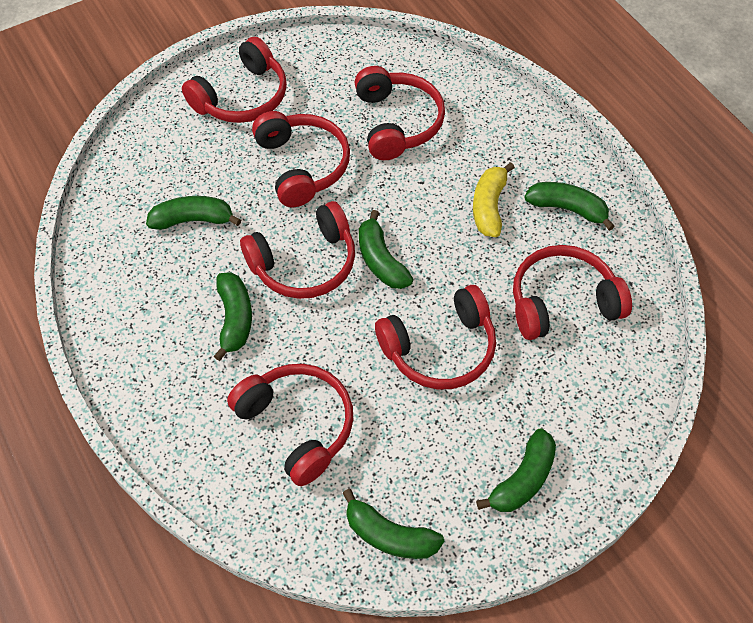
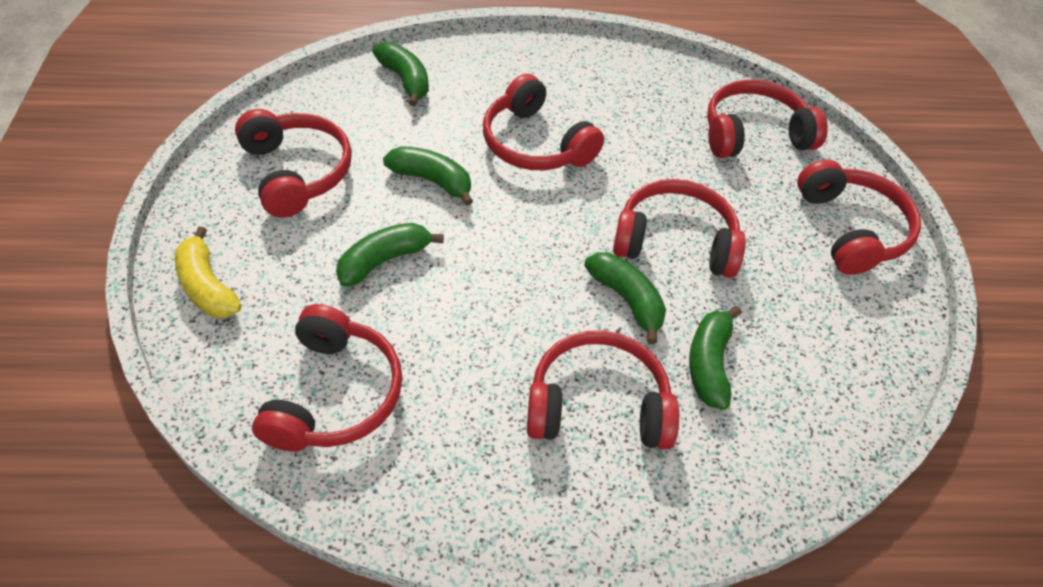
green banana: [146,196,241,230] [214,272,252,361] [342,489,444,559] [359,210,413,289] [476,428,556,512] [525,182,615,231] = 6 -> [336,223,444,287] [373,42,429,106] [383,146,473,206] [584,252,666,344] [689,306,742,410] = 5

